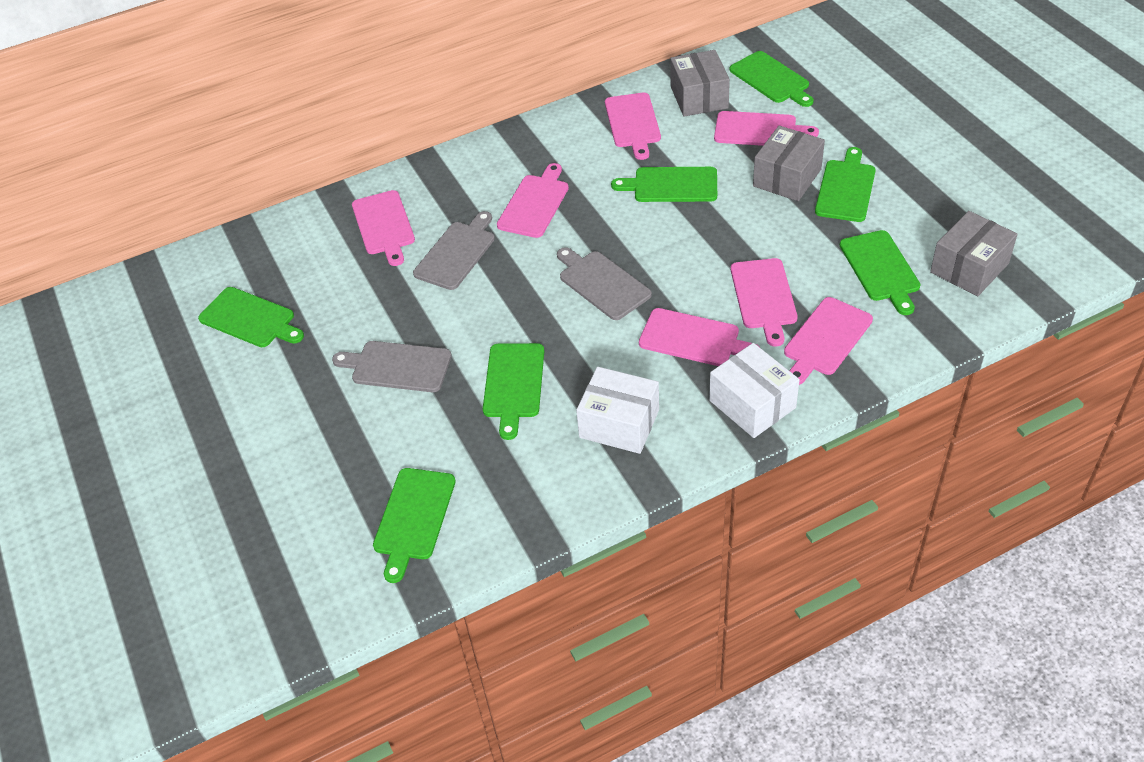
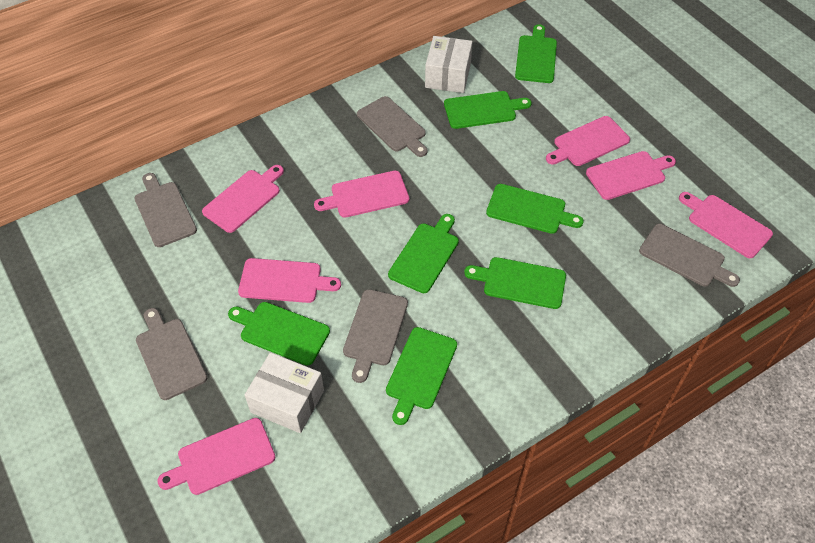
grey box: [670,50,730,116] [753,126,825,201] [930,211,1018,296] = 3 -> none = 0
grey cutting board: [332,341,452,392] [413,211,495,290] [557,247,652,320] = 3 -> [134,173,197,247] [136,308,207,400] [343,289,408,383] [357,96,428,157] [639,224,740,287] = 5

